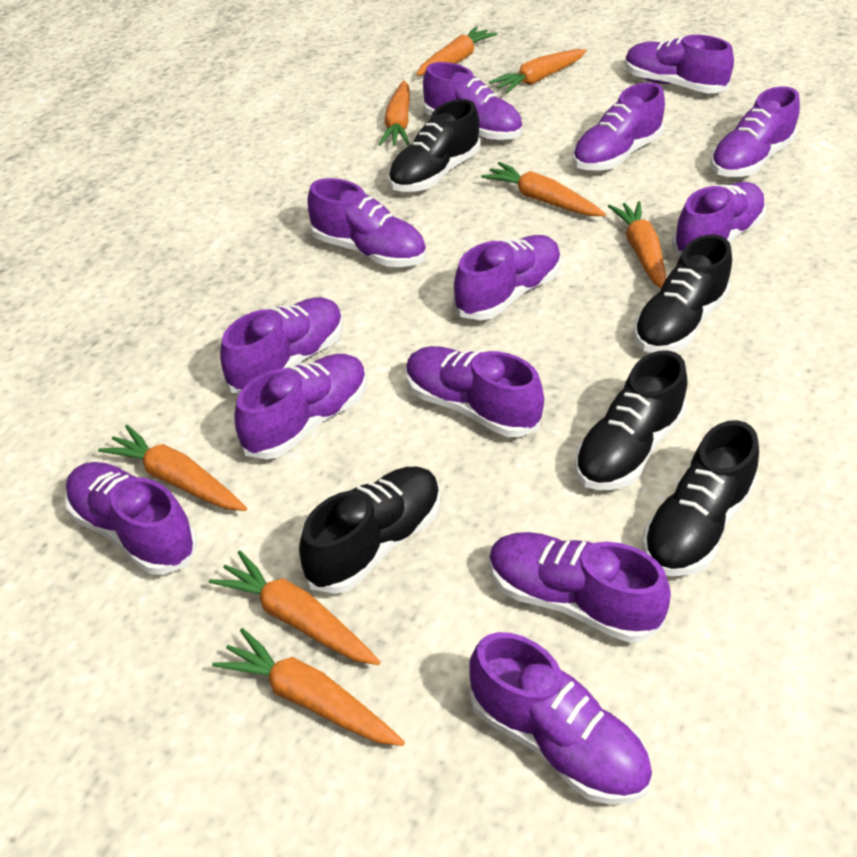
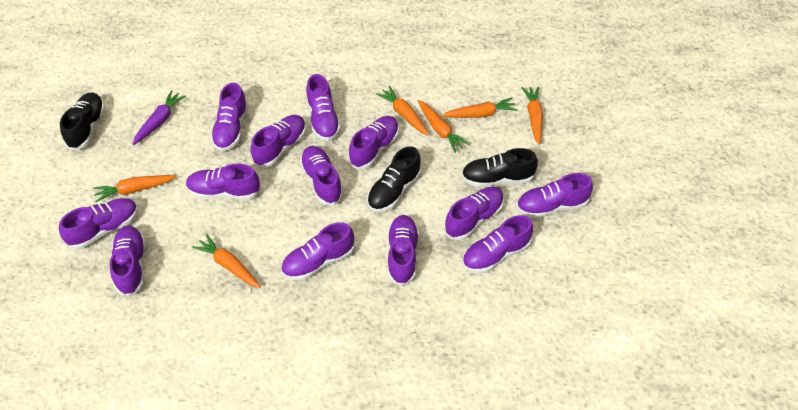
black shoe: [299,467,440,594] [389,99,481,192] [574,350,687,490] [633,235,732,353] [642,420,759,576] = 5 -> [60,93,105,151] [367,146,421,212] [461,148,538,187] = 3
orange carrot: [98,425,247,511] [209,550,380,665] [212,628,405,746] [379,80,410,145] [416,26,498,76] [481,162,606,216] [489,49,587,93] [608,201,666,288] = 8 -> [93,175,176,202] [192,234,261,288] [376,86,429,136] [417,100,470,153] [442,97,517,118] [522,87,543,145] = 6
purple carrot: none = 0 -> [132,90,186,145] = 1

